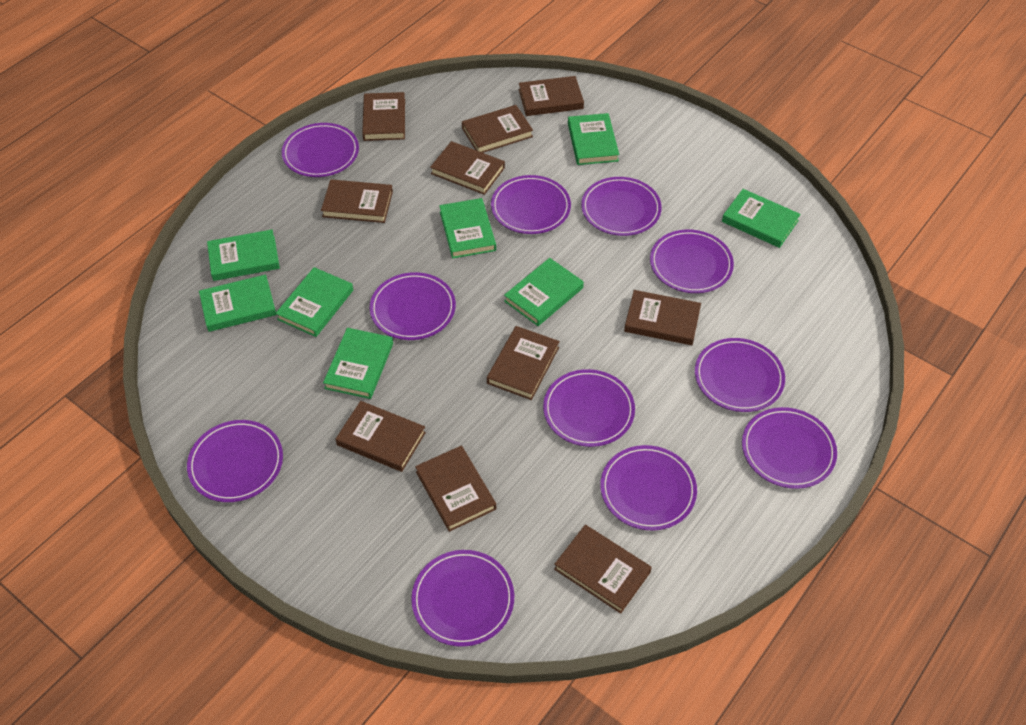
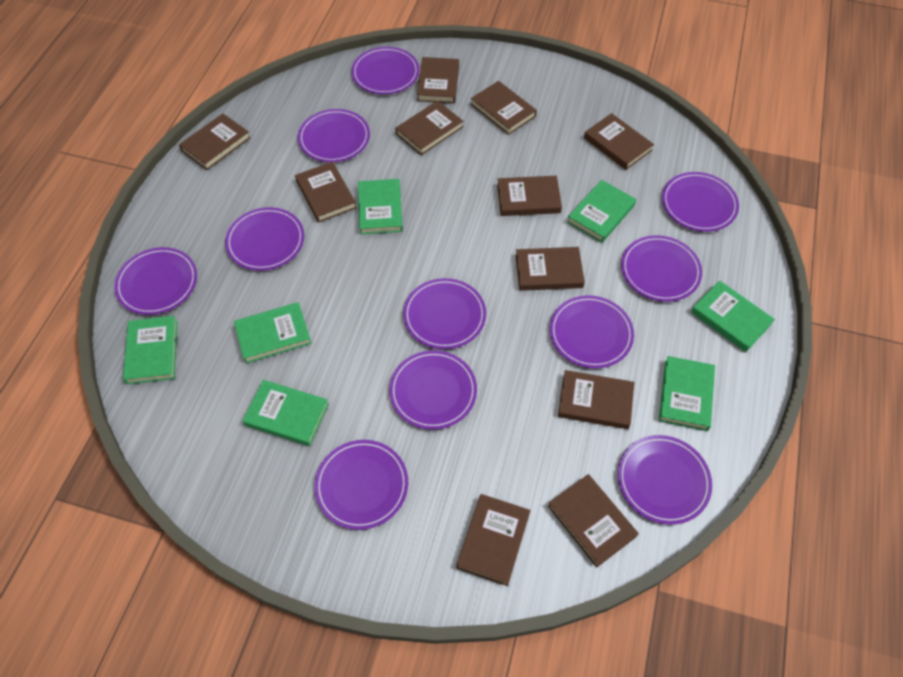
brown book: [321,179,393,223] [336,401,426,472] [362,92,405,141] [415,446,496,532] [430,141,505,195] [462,105,533,153] [487,326,560,400] [519,76,584,116] [554,525,652,614] [624,290,701,345] = 10 -> [179,113,251,170] [295,162,357,223] [395,101,463,155] [417,57,459,103] [457,494,530,586] [471,81,537,135] [497,176,562,216] [515,247,585,291] [548,474,639,567] [558,370,634,429] [584,113,654,170] = 11
green book: [199,274,277,332] [207,229,280,281] [275,267,353,337] [323,328,393,399] [439,198,496,259] [504,258,584,326] [568,113,619,165] [722,189,801,248] = 8 -> [123,316,178,384] [234,302,312,363] [242,380,329,446] [358,179,403,234] [567,180,636,243] [659,356,715,431] [691,281,775,352] = 7

